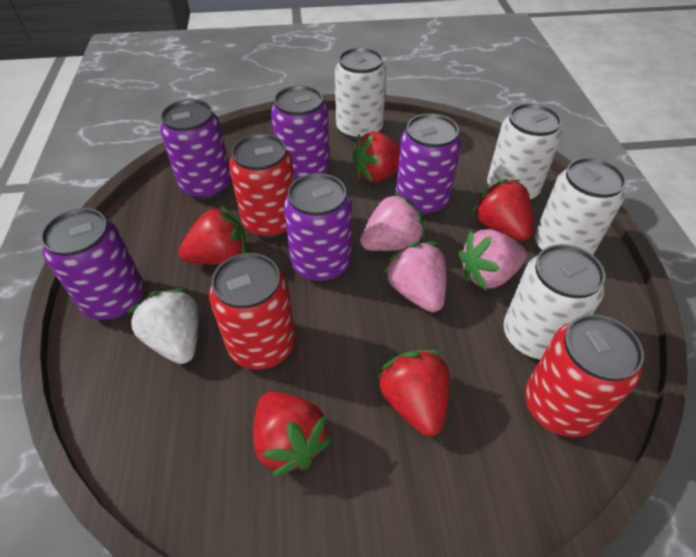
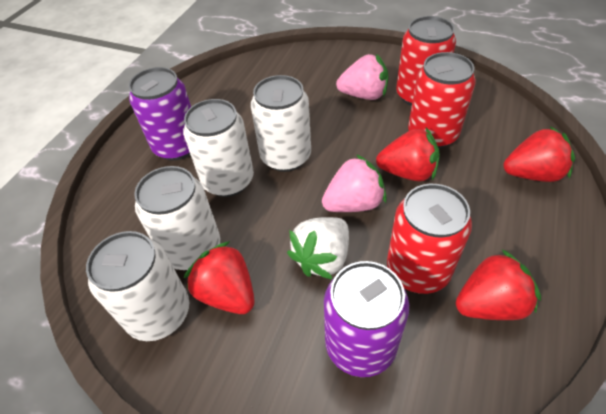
pink strawberry: [360,192,425,251] [384,242,446,312] [458,229,527,291] = 3 -> [322,154,387,212] [336,54,389,100] = 2
purple can: [40,208,144,320] [160,99,231,199] [271,85,330,181] [284,173,352,282] [396,113,461,216] = 5 -> [129,67,191,161] [324,261,409,377] = 2
red strawberry: [179,205,246,265] [253,391,332,477] [352,132,400,183] [377,350,450,436] [472,179,533,241] = 5 -> [184,241,255,314] [376,128,440,181] [456,249,541,320] [503,126,575,182] = 4

